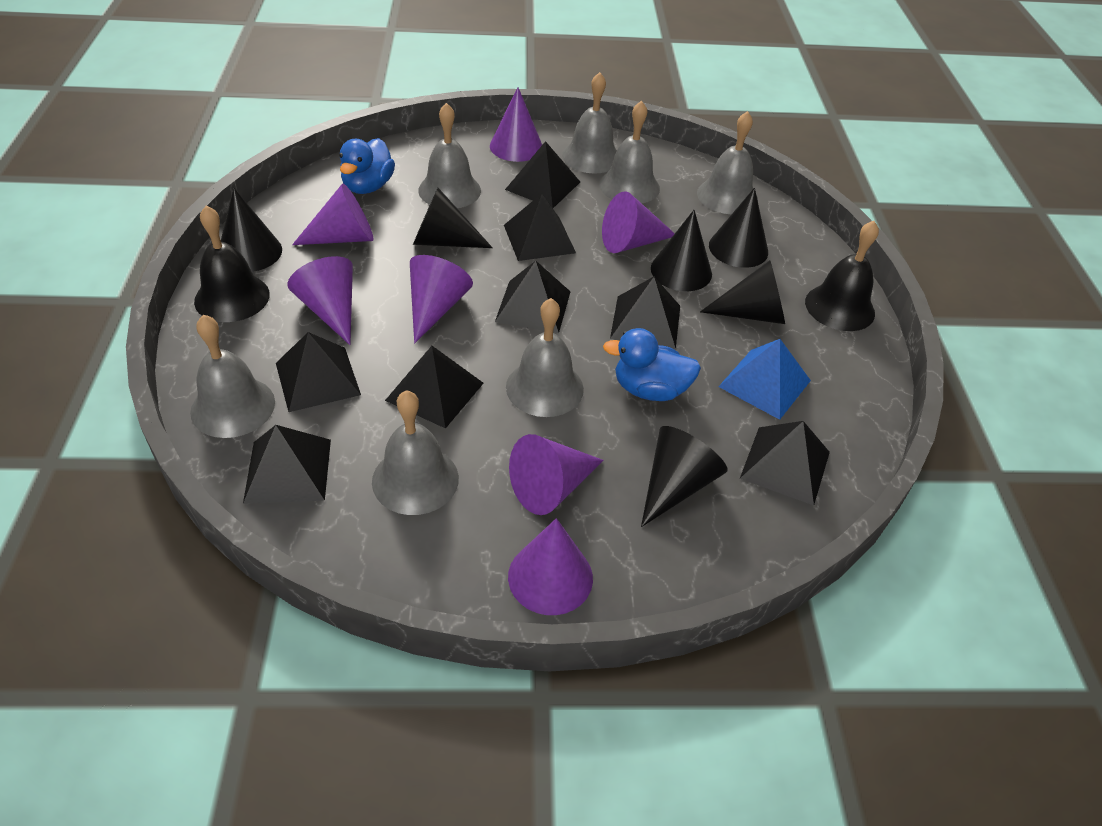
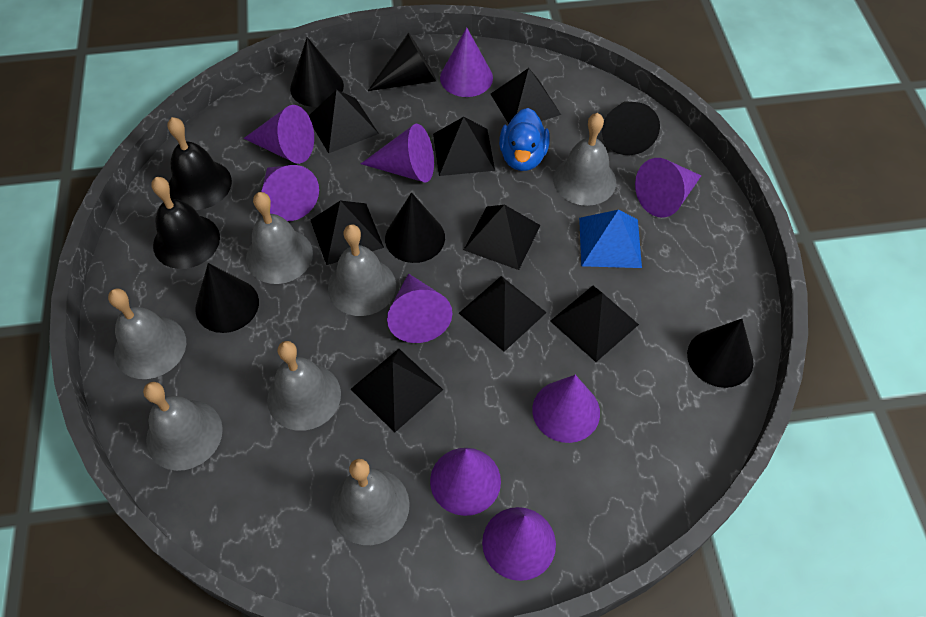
blue duck: [339,138,395,194] [603,328,701,401] = 2 -> [499,108,550,171] = 1
purple cone: [287,256,353,345] [292,183,374,245] [410,255,473,343] [490,87,542,162] [508,518,593,615] [509,434,604,515] [602,191,675,253] = 7 -> [243,105,314,164] [262,165,319,221] [361,124,434,182] [387,274,452,343] [430,448,501,516] [440,27,493,97] [482,507,556,581] [532,375,600,443] [635,158,702,218] = 9

